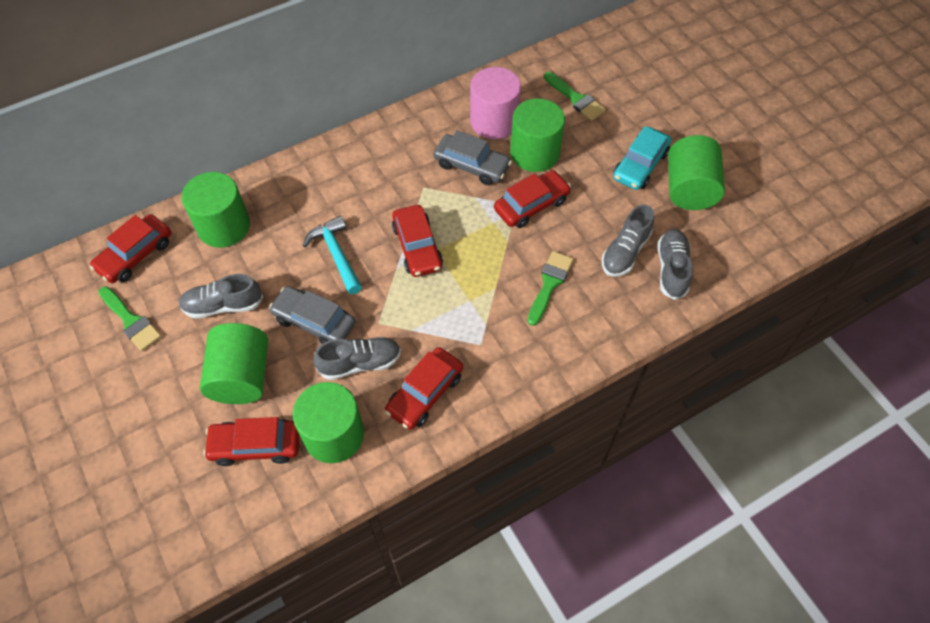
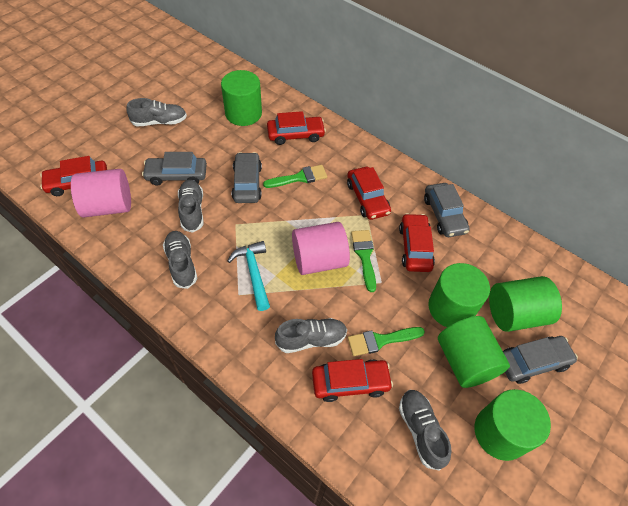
grey car: [269,286,356,344] [434,130,512,185] = 2 -> [142,152,207,186] [231,152,262,203] [424,183,470,237] [503,336,578,384] = 4
grey shoe: [179,274,263,319] [313,337,401,380] [602,205,654,277] [657,229,693,300] = 4 -> [126,98,187,126] [163,231,197,289] [178,180,203,233] [275,318,347,353] [399,389,451,470] = 5
pink cylinder: [470,67,521,139] = 1 -> [71,169,131,218] [292,222,350,275] = 2
turquoise car: [613,126,671,190] = 1 -> none = 0

